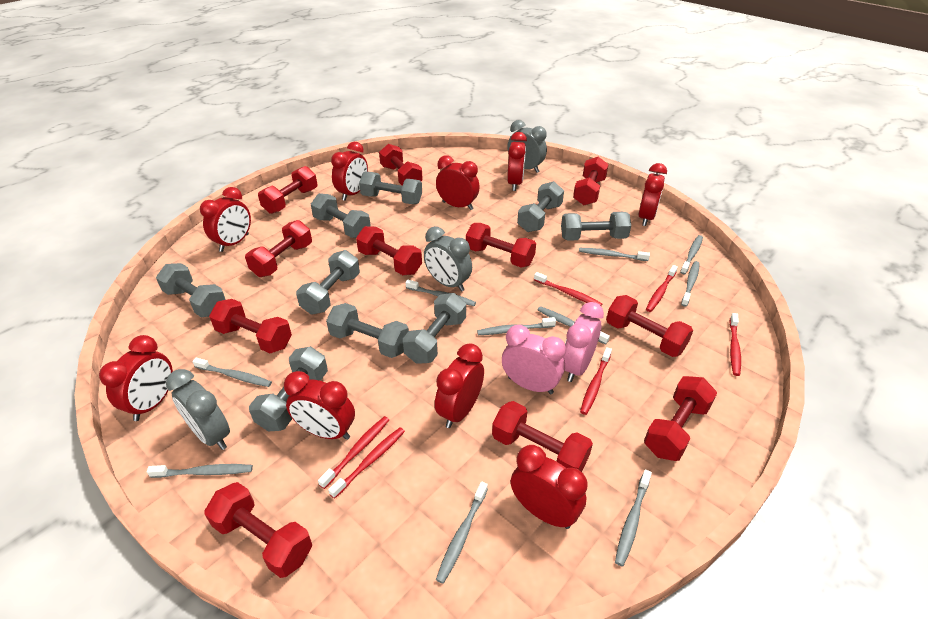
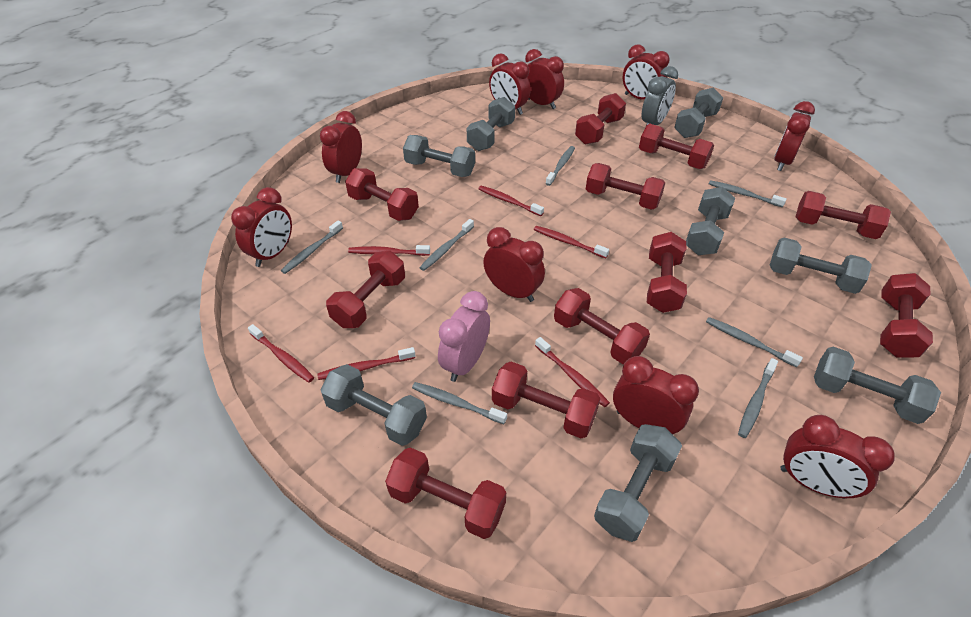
grey clock: [166,369,230,450] [424,226,472,292] [507,120,547,173] = 3 -> [642,66,678,128] = 1
grey dumbbell: [156,263,226,317] [249,346,328,432] [296,250,360,315] [311,193,371,238] [326,303,409,358] [359,171,422,204] [403,293,466,364] [517,181,564,232] [561,212,631,241] = 9 -> [321,364,427,446] [403,135,475,177] [467,97,515,151] [594,424,682,542] [674,88,723,138] [686,187,735,255] [770,238,872,294] [814,347,941,424] = 8
grey toothbrush: [147,464,253,478] [192,358,272,387] [406,280,476,306] [436,482,488,584] [477,317,556,335] [537,306,610,345] [579,248,650,261] [615,469,652,566] [680,235,703,274] [681,261,700,307] = 10 -> [281,220,343,274] [412,382,507,424] [419,219,474,271] [545,146,575,186] [706,317,803,367] [709,180,787,207] [738,358,778,438] = 7
pink clock: [502,325,566,394] [564,302,604,382] = 2 -> [438,291,490,382] = 1

